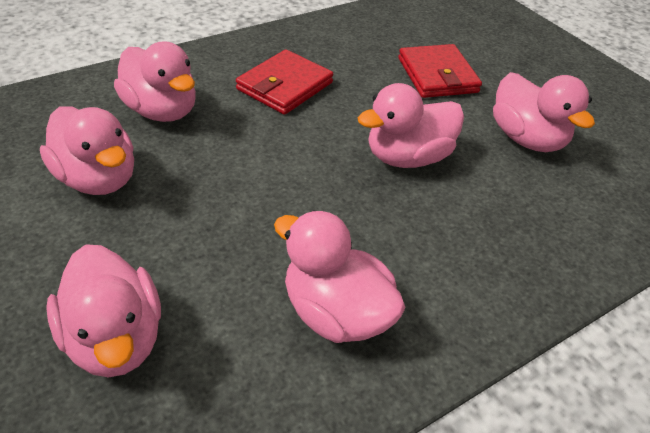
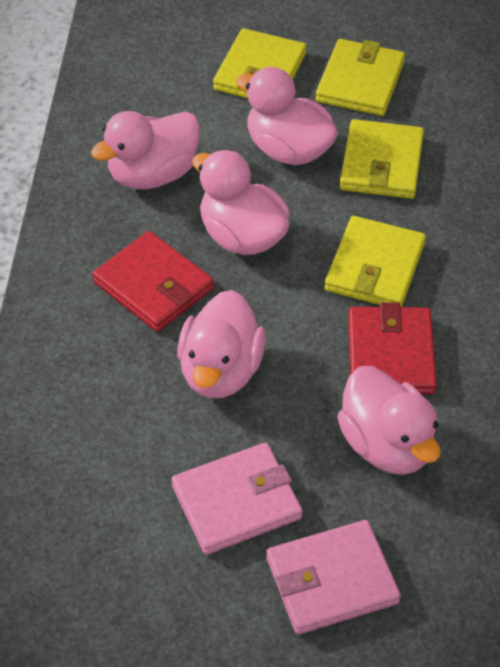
pink duck: [40,106,134,195] [46,244,161,377] [114,41,196,122] [274,210,406,343] [358,83,464,168] [493,72,595,152] = 6 -> [91,111,200,189] [177,290,266,398] [192,150,290,255] [236,67,338,165] [337,366,441,475] = 5
pink wallet: none = 0 -> [172,443,303,555] [266,520,401,635] = 2
yellow wallet: none = 0 -> [213,28,306,98] [316,39,405,116] [325,216,426,307] [340,119,424,199] = 4

